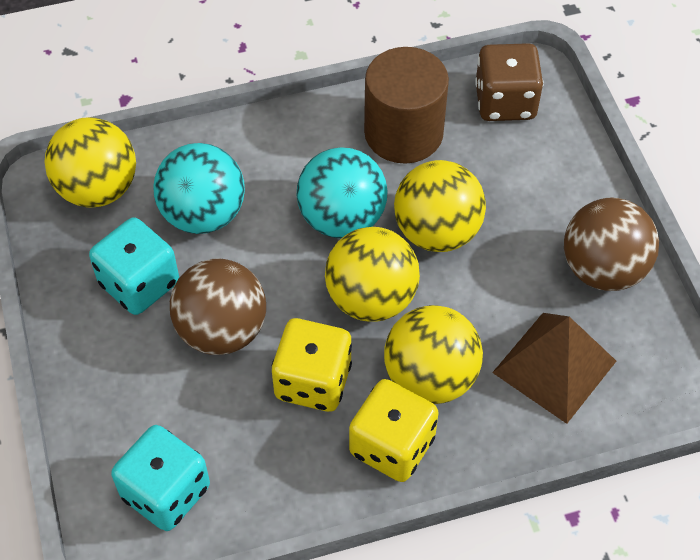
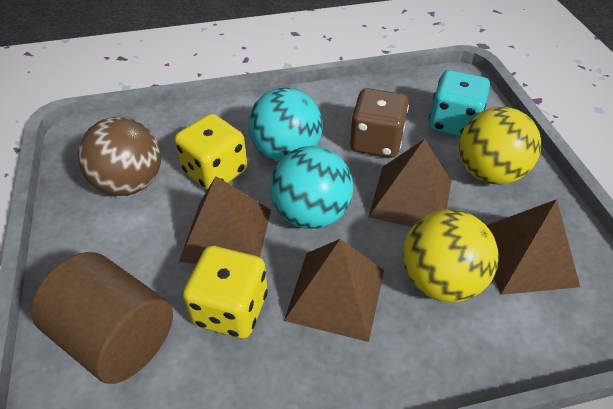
brown ball: [170,259,266,355] [564,197,659,291] = 2 -> [78,117,161,196] = 1
brown pyramid: [492,313,616,424] = 1 -> [179,176,271,264] [284,239,384,342] [369,139,451,227] [486,199,580,295] = 4
turquoise dice: [89,217,179,315] [111,425,210,531] = 2 -> [429,70,490,137] = 1
yellow ball: [45,118,136,207] [325,227,420,322] [384,305,483,404] [394,160,486,252] = 4 -> [403,209,499,302] [459,107,541,185] = 2

